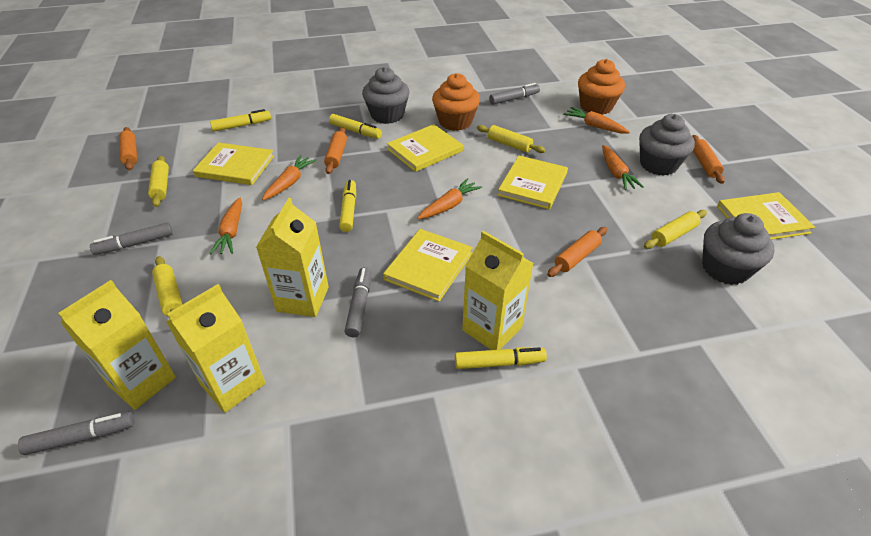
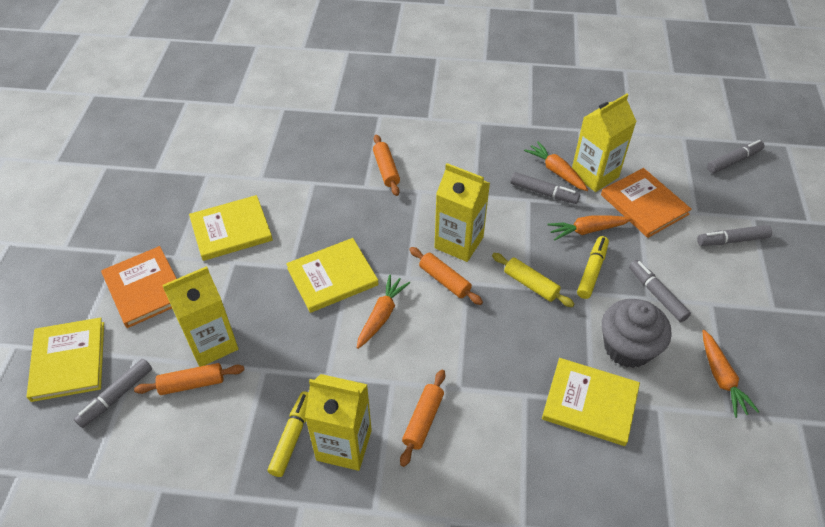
grey cupcake: [362,67,410,124] [639,114,695,176] [702,213,775,285] = 3 -> [602,299,671,368] = 1
grey marker: [18,412,134,455] [90,222,173,255] [344,267,371,337] [489,83,540,105] = 4 -> [74,359,152,428] [510,172,580,204] [629,260,691,322] [697,225,772,246] [707,140,765,173] = 5
orange book: none = 0 -> [101,246,177,328] [601,168,692,238] = 2
orange carrot: [210,197,242,255] [262,155,316,200] [418,178,482,219] [563,107,630,134] [602,145,644,190] = 5 -> [357,274,410,349] [524,141,588,191] [548,215,632,241] [702,330,759,418] = 4
orange cupcake: [432,73,480,131] [578,59,625,115] = 2 -> none = 0
yellow book: [193,142,274,185] [383,229,473,302] [387,124,463,172] [498,156,568,209] [717,192,815,240] = 5 -> [27,318,104,402] [189,195,273,261] [286,238,379,313] [542,358,640,446] = 4
yellow marker: [210,109,271,132] [329,114,382,139] [339,180,356,232] [455,347,547,369] = 4 -> [268,391,309,477] [577,236,609,299] = 2
yellow rolling pin: [148,156,169,207] [152,256,183,316] [477,125,545,153] [644,210,707,249] = 4 -> [492,253,574,307] = 1

